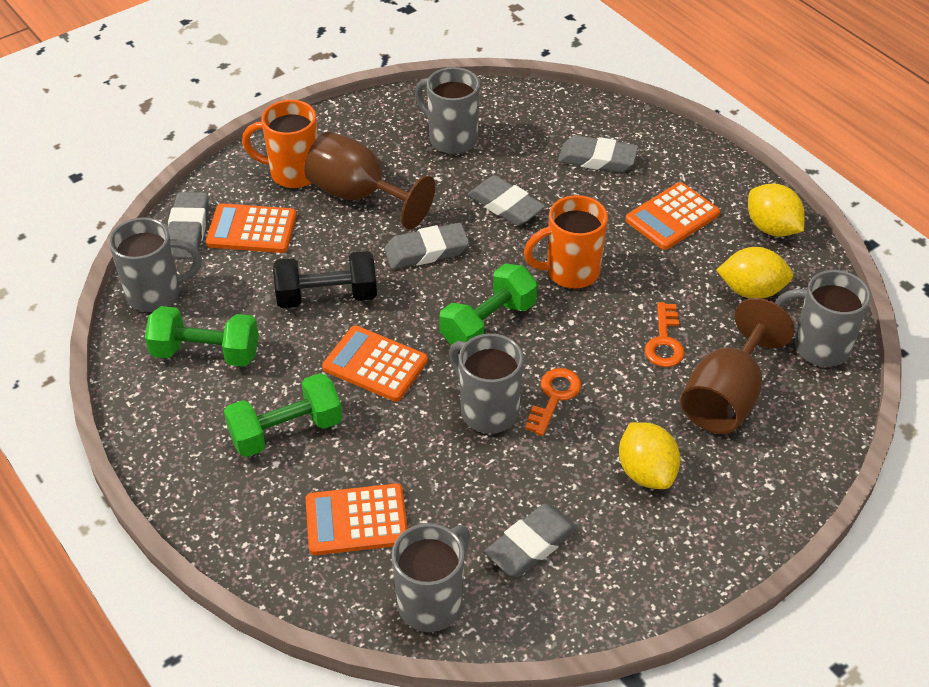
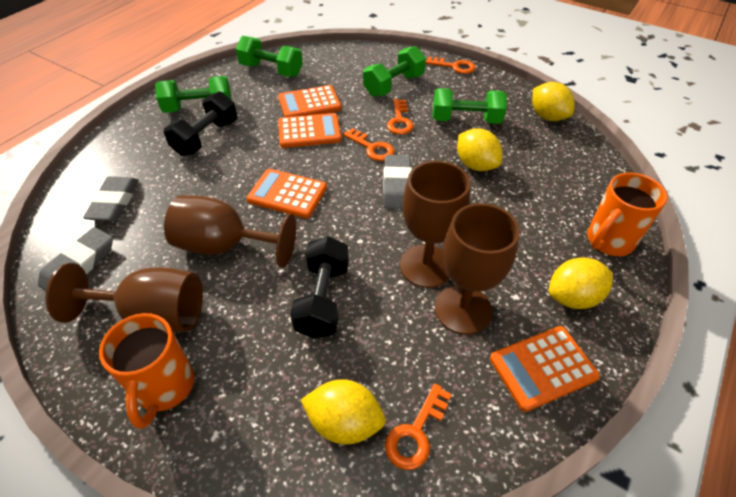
black dumbbell: [273,251,377,308] = 1 -> [164,91,237,156] [290,236,349,338] = 2
brown goblet: [304,132,435,229] [681,298,794,434] = 2 -> [46,263,203,332] [164,195,296,268] [400,161,470,288] [435,203,520,335] = 4
green dumbbell: [145,306,259,367] [224,373,342,457] [439,264,538,345] = 3 -> [155,76,232,113] [236,36,303,77] [363,46,426,97] [433,88,507,124] = 4
grey eraser: [168,192,209,259] [384,223,469,269] [468,175,545,226] [484,504,578,577] [558,135,638,172] = 5 -> [38,227,113,291] [83,176,139,221] [383,155,412,209] = 3
grey mug: [109,217,202,312] [392,523,470,632] [415,67,480,154] [449,333,523,433] [775,270,871,367] = 5 -> none = 0
orange key: [525,368,581,436] [645,302,685,367] = 2 -> [343,128,395,161] [385,384,452,470] [387,99,414,135] [425,57,476,74] = 4
yellow lemon: [619,422,680,489] [717,247,793,299] [748,183,805,237] = 3 -> [301,380,386,444] [457,128,502,171] [532,82,575,121] [549,257,613,309] = 4

